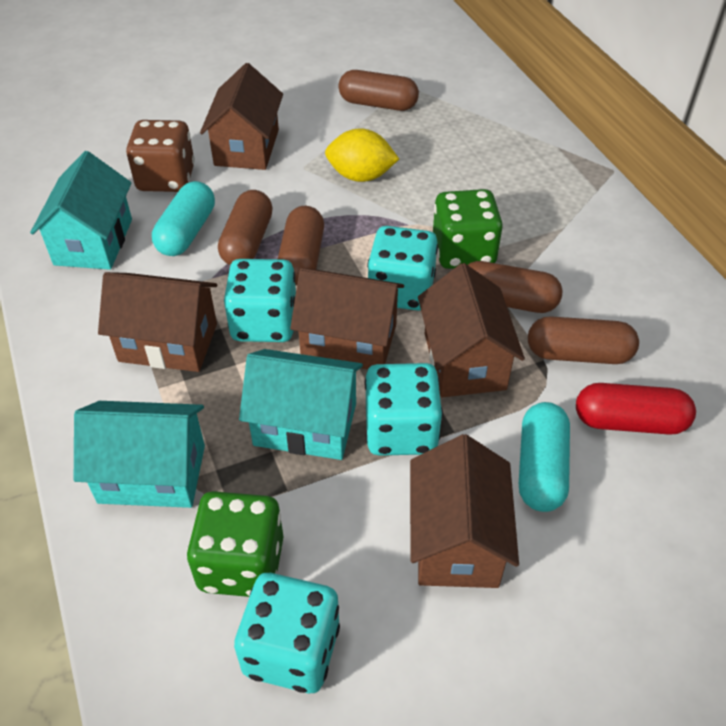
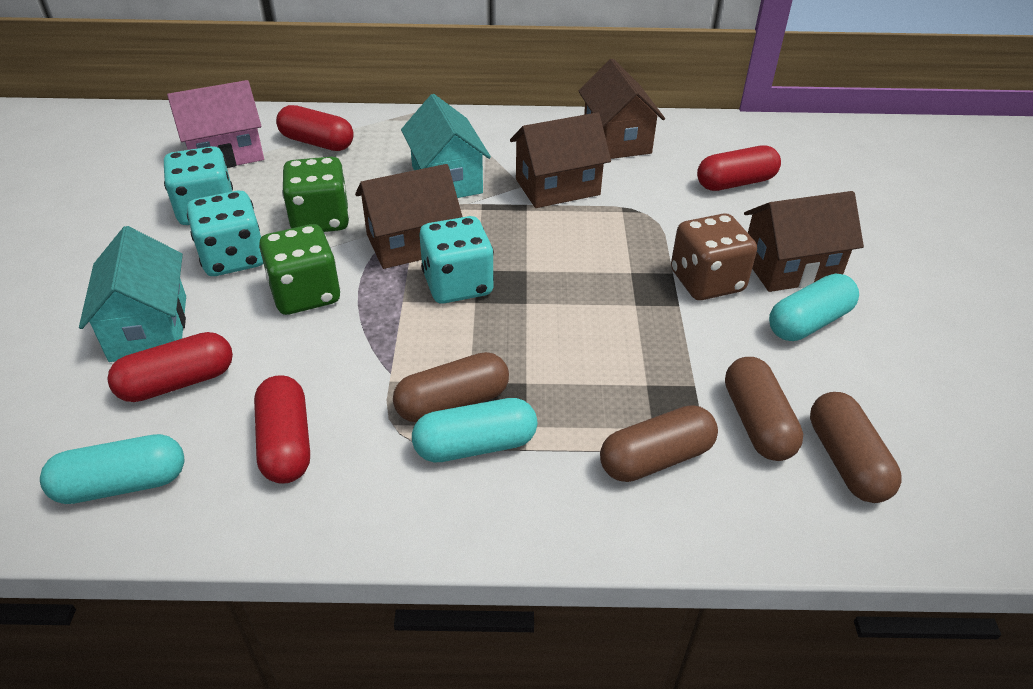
brown capsule: [218,190,273,265] [278,206,324,285] [339,70,419,111] [468,261,562,313] [528,316,639,364] = 5 -> [393,352,509,423] [600,405,718,482] [725,357,803,461] [810,392,902,503] = 4
brown house: [98,272,217,372] [200,63,283,170] [290,268,404,369] [410,434,519,588] [418,263,525,397] = 5 -> [355,164,462,269] [510,112,611,208] [578,58,665,159] [744,191,864,292] = 4
pink house: none = 0 -> [167,80,264,168] = 1
red capsule: [576,383,696,435] = 1 -> [107,332,233,402] [254,375,310,484] [276,105,354,151] [697,145,781,191] = 4
turquoise capsule: [152,181,215,256] [519,402,570,512] = 2 -> [40,434,184,504] [412,398,537,462] [769,273,859,341] = 3
turquoise dice: [224,259,296,342] [234,573,340,693] [364,363,443,456] [367,226,438,311] = 4 -> [164,146,233,225] [187,191,263,276] [420,216,494,303] = 3
turquoise house: [30,151,132,270] [74,401,205,508] [239,349,363,460] = 3 -> [79,226,186,362] [401,94,491,198] = 2
yellow lemon: [325,129,399,182] = 1 -> none = 0

